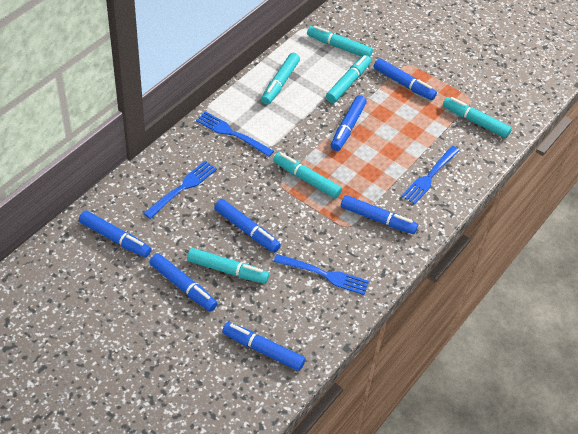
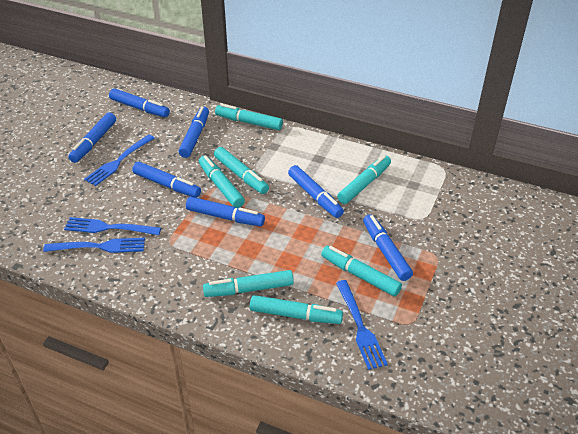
turquoise marker: [187,248,269,284] [261,53,300,105] [273,152,342,199] [307,25,373,57] [326,55,371,103] [443,97,512,138] = 6 -> [199,155,245,208] [203,270,294,297] [214,147,269,194] [215,104,283,130] [250,295,343,324] [321,246,402,297] [337,155,391,204] = 7

